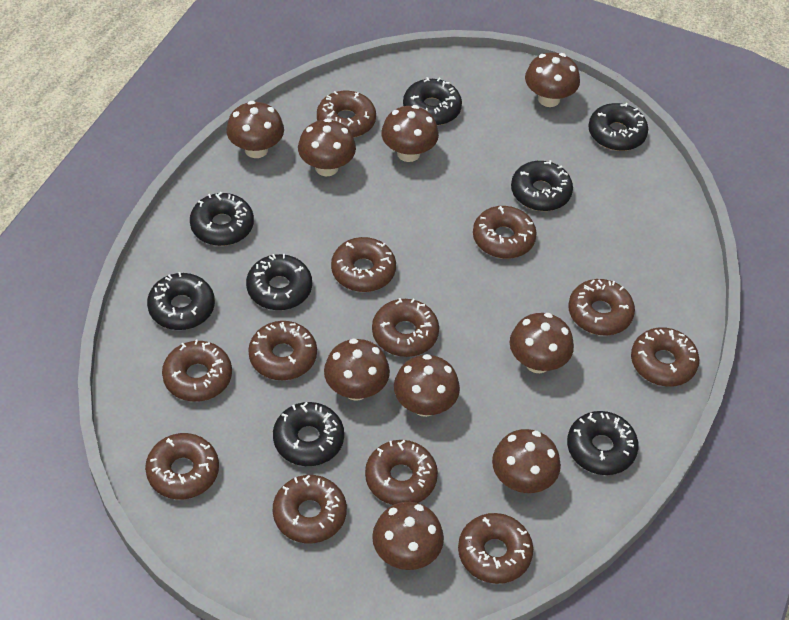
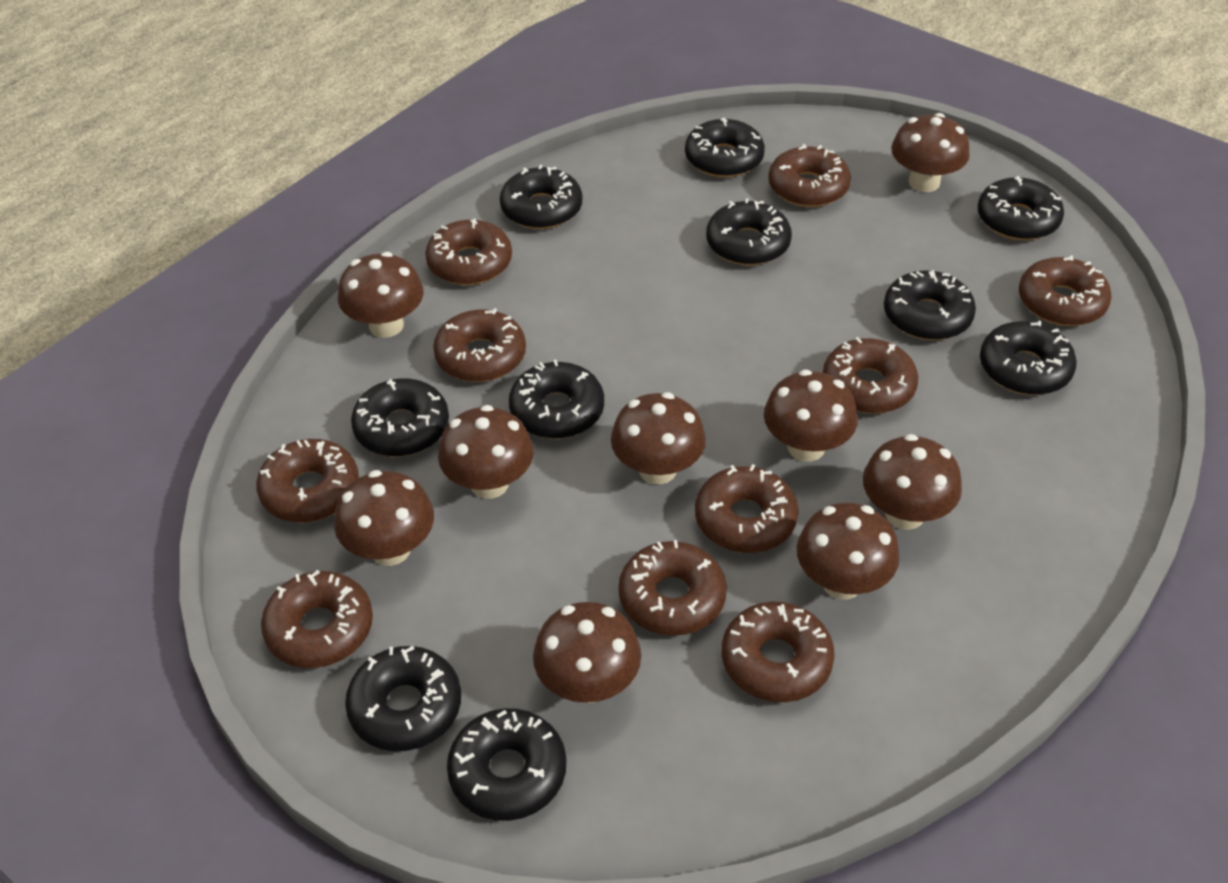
black donut: [147,272,215,330] [190,192,254,246] [246,254,312,310] [273,402,344,466] [403,77,462,125] [511,160,573,211] [567,411,639,475] [588,103,648,151] = 8 -> [345,646,461,751] [351,379,449,457] [447,708,566,821] [500,165,582,229] [509,360,604,439] [685,118,765,178] [706,198,792,265] [884,270,976,340] [978,176,1064,240] [980,321,1077,395] = 10
brown donut: [145,433,219,499] [162,340,232,402] [248,321,317,380] [273,475,347,543] [317,91,376,138] [331,237,396,292] [365,440,438,505] [372,298,439,357] [458,513,533,584] [473,206,537,259] [568,279,635,335] [631,327,699,387] = 12 -> [256,439,359,523] [261,570,373,668] [425,219,512,285] [433,308,526,382] [618,540,727,636] [695,464,798,553] [722,601,835,702] [768,144,851,207] [823,337,918,414] [1019,255,1112,326] = 10

